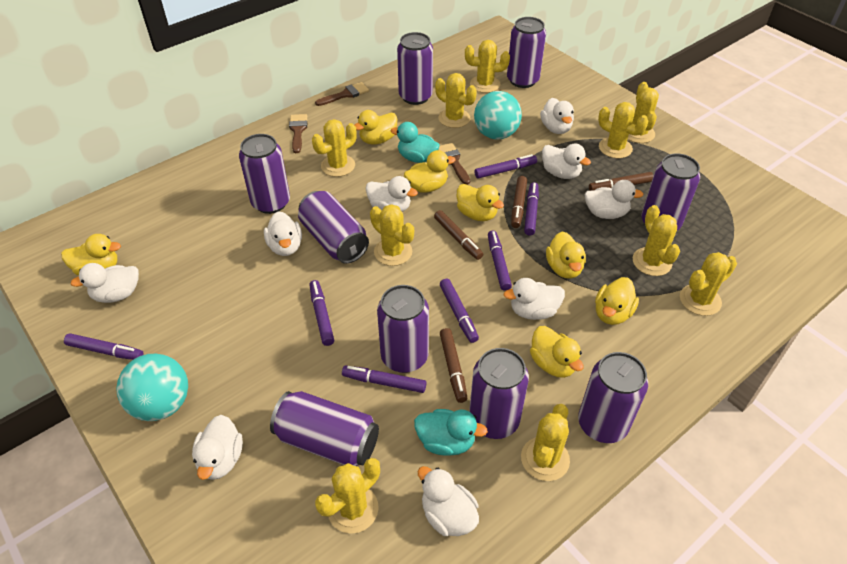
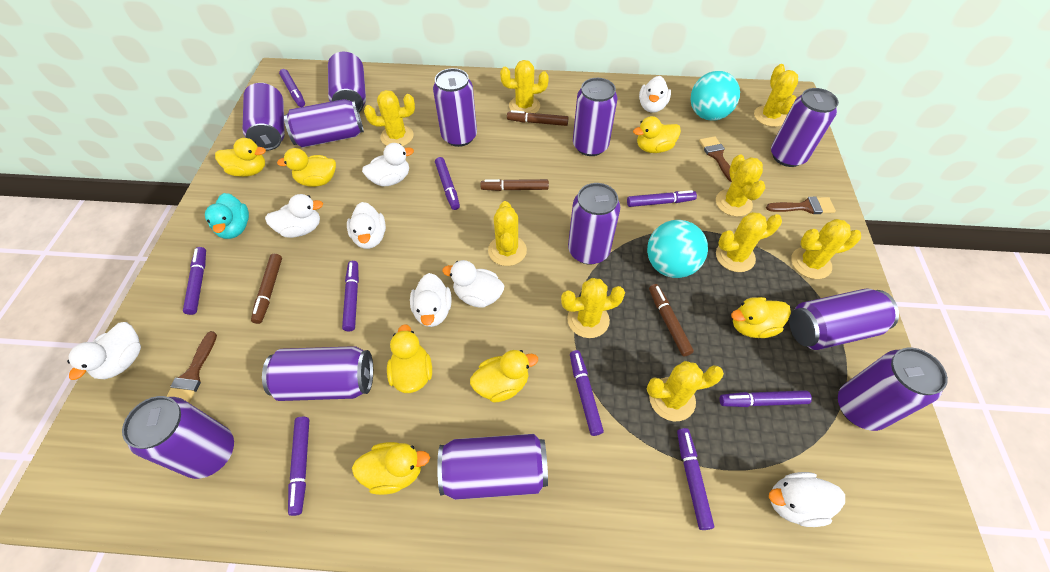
purple can: [239,134,290,214] [270,391,379,466] [298,191,369,264] [377,285,429,373] [397,32,433,105] [469,348,529,439] [507,17,546,88] [578,352,648,443] [641,153,700,230] = 9 -> [122,396,234,479] [243,83,285,151] [262,346,373,401] [284,99,364,148] [328,52,366,112] [433,68,477,147] [437,434,548,500] [568,183,620,264] [573,78,618,156] [771,88,839,167] [789,288,899,350] [838,348,948,431] = 12
purple marker: [64,333,144,360] [310,280,334,346] [342,366,426,393] [440,279,479,343] [474,154,537,179] [488,231,512,291] [524,182,539,236] = 7 -> [183,247,206,315] [279,69,305,107] [288,417,309,516] [342,261,359,331] [435,157,460,210] [570,350,604,436] [627,190,697,207] [677,428,714,530] [720,390,812,407] = 9
turquoise duck: [391,122,440,163] [414,409,488,455] = 2 -> [205,193,249,239] = 1
white duck: [70,263,139,303] [192,415,243,480] [264,211,302,256] [366,176,418,212] [418,466,479,536] [504,278,565,320] [540,98,574,134] [542,143,591,179] [585,180,644,219] = 9 -> [67,322,141,380] [265,194,323,238] [347,202,386,249] [362,143,414,187] [410,273,452,327] [442,260,504,308] [639,76,671,113] [769,472,845,527] = 8
yellow cactus: [312,119,357,177] [315,458,380,534] [370,204,414,266] [435,73,477,128] [465,40,510,93] [521,404,570,481] [598,102,648,158] [628,82,659,143] [633,205,680,276] [680,252,737,316] = 10 -> [364,90,415,146] [488,201,527,266] [500,60,549,113] [561,278,625,338] [647,361,724,421] [716,154,765,217] [716,212,782,272] [754,64,798,127] [791,219,861,279] = 9

